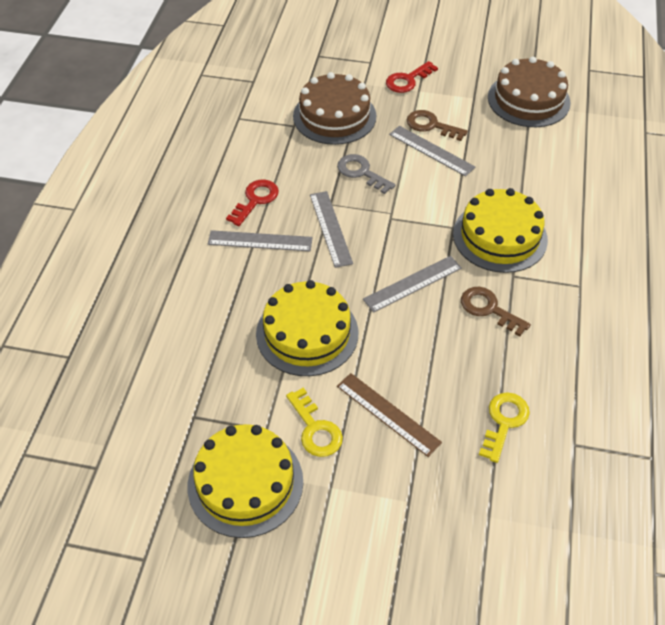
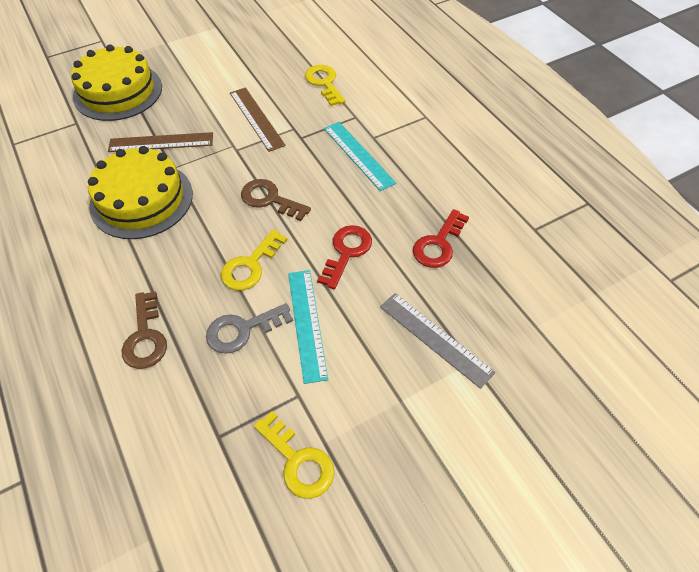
brown cake: [293,72,376,145] [488,57,571,127] = 2 -> none = 0
brown ruler: [337,373,442,457] = 1 -> [108,132,213,152] [230,87,286,152] = 2
grey ruler: [208,230,313,251] [310,191,353,268] [363,256,462,313] [389,126,475,177] = 4 -> [380,293,496,389] = 1
turquoise ruler: none = 0 -> [288,270,328,384] [324,122,396,191] = 2
yellow cake: [188,424,303,538] [256,280,358,376] [453,188,548,273] = 3 -> [71,44,162,121] [88,146,193,239] = 2
yellow key: [286,388,343,457] [479,392,530,463] = 2 -> [221,229,287,290] [254,411,334,499] [305,65,346,106] = 3

